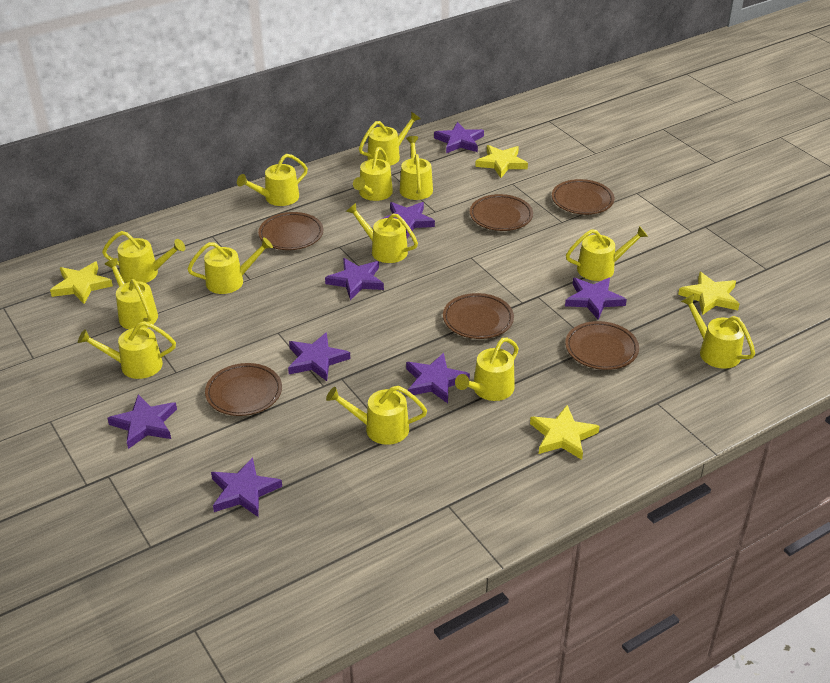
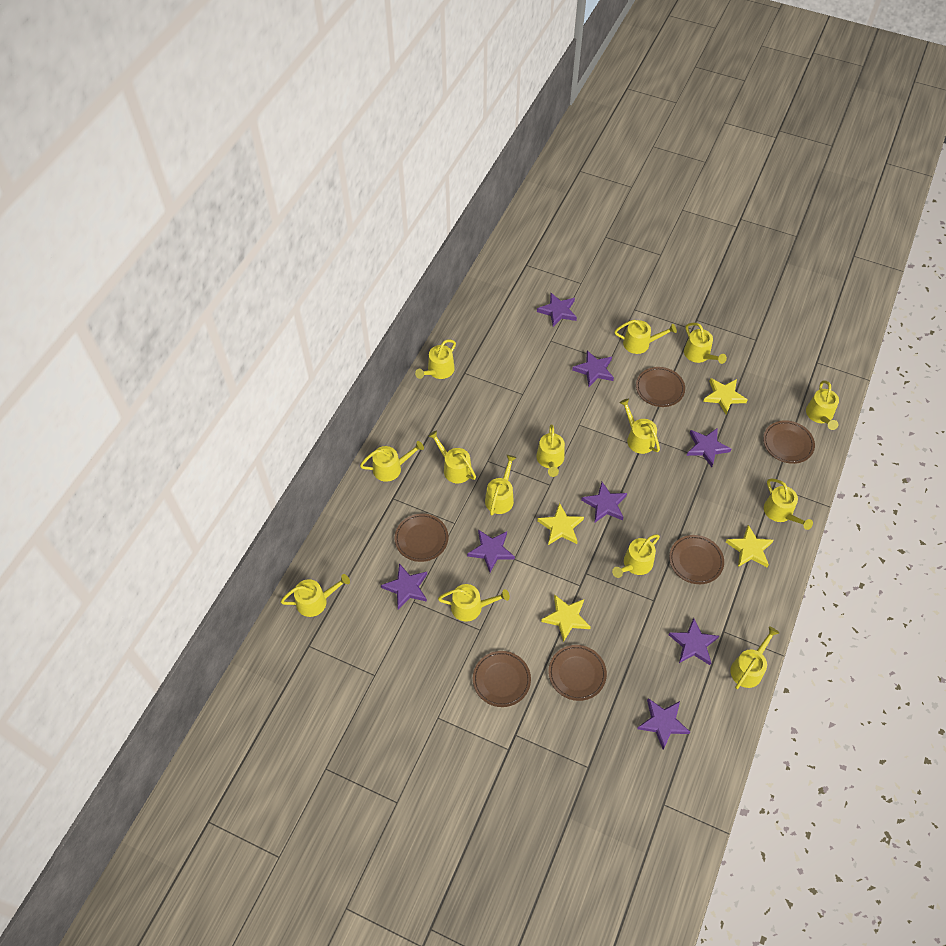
yellow watering can: [78,321,176,379] [102,231,185,283] [105,258,158,329] [187,237,273,294] [237,154,308,206] [326,386,427,445] [346,203,418,263] [353,147,393,201] [359,112,420,166] [400,136,433,200] [455,338,519,401] [566,226,648,281] [681,294,755,369] = 13 -> [281,574,350,617] [360,441,424,482] [415,339,456,379] [428,430,476,483] [438,584,510,622] [485,455,517,516] [536,424,565,477] [612,534,660,578] [614,320,677,354] [619,399,660,454] [684,323,727,364] [730,626,779,689] [764,478,813,530] [806,381,839,430] = 14

